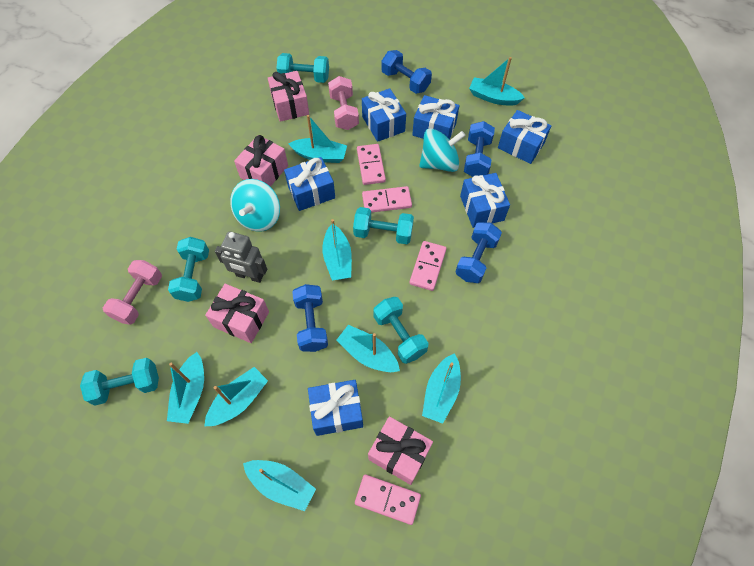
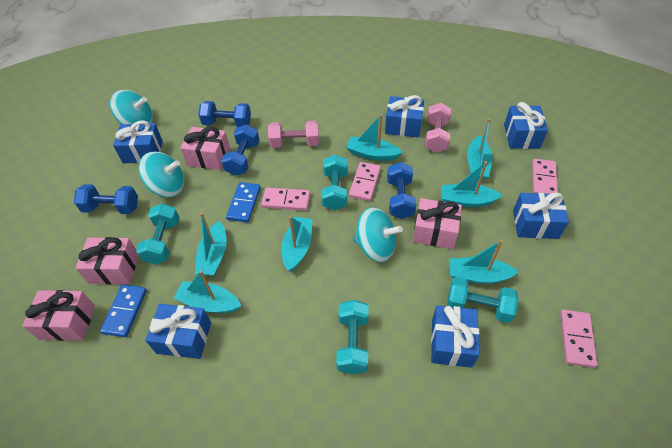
blue domino: none = 0 -> [100,284,147,337] [226,182,261,222] = 2
grey robot: [215,231,267,283] = 1 -> none = 0
turquoise boat: [167,352,204,424] [204,367,268,427] [243,460,316,511] [288,115,347,163] [322,219,352,281] [336,325,400,372] [422,353,461,424] [469,57,525,106] = 8 -> [174,270,241,313] [195,212,227,276] [281,216,312,272] [346,115,403,161] [441,161,502,207] [450,240,518,284] [467,119,493,180] = 7
turquoise dumbbell: [80,358,159,406] [168,237,209,302] [276,53,329,83] [353,207,414,244] [373,297,428,364] = 5 -> [136,203,180,265] [321,154,348,210] [336,300,369,374] [447,277,519,323] = 4
turquoise spinning top: [230,179,280,232] [419,128,465,172] = 2 -> [110,90,153,124] [139,152,184,197] [353,207,403,262] = 3

